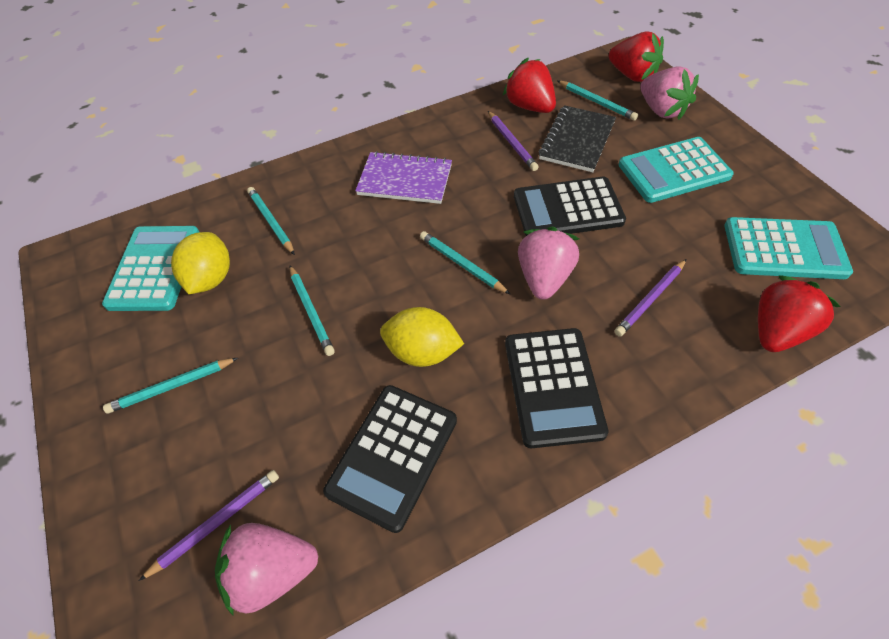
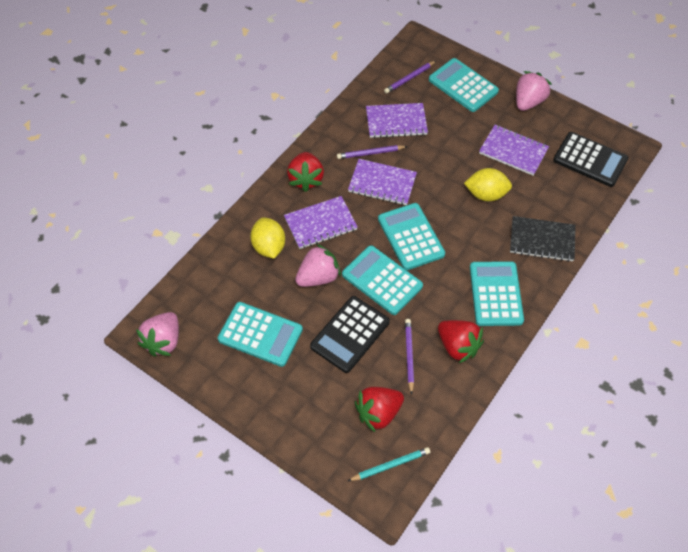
black calculator: [323,385,457,533] [505,328,609,448] [514,177,626,236] = 3 -> [310,296,390,373] [553,132,629,187] = 2
purple notebook: [355,151,452,204] = 1 -> [284,196,358,249] [348,159,417,205] [366,103,428,138] [479,125,549,176] = 4
turquoise calculator: [102,226,199,311] [619,137,734,203] [724,217,853,279] = 3 -> [218,302,303,367] [342,245,423,315] [378,203,445,270] [429,58,499,112] [470,261,524,326] = 5
turquoise pencil: [103,358,238,414] [247,187,295,255] [290,265,335,356] [420,231,510,294] [557,80,638,121] = 5 -> [348,447,430,481] = 1

